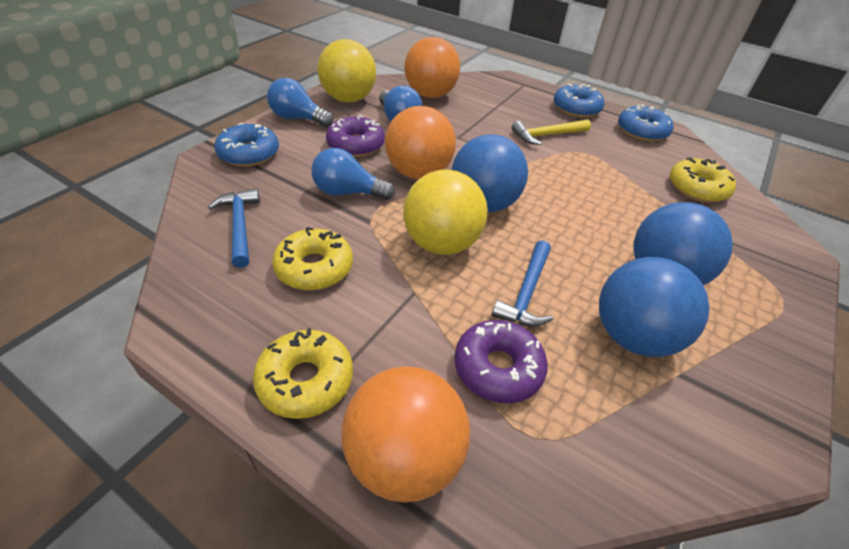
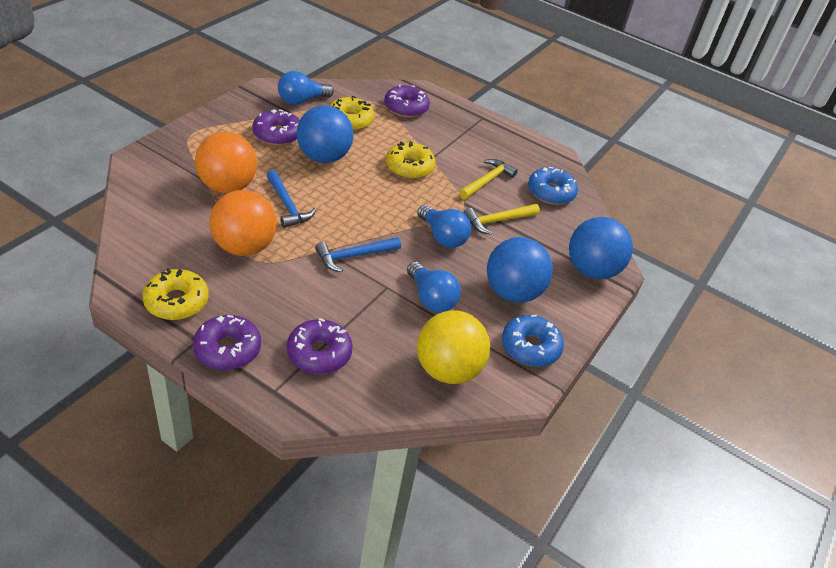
blue donut: [214,123,279,167] [554,84,604,118] [618,104,673,142] = 3 -> [502,315,564,367] [528,167,578,205] = 2
orange ball: [341,366,470,503] [385,106,456,179] [404,37,461,98] = 3 -> [195,132,257,193] [209,190,277,256] = 2
purple donut: [326,115,385,157] [455,320,548,403] = 2 -> [193,315,261,370] [252,109,300,145] [287,318,353,374] [384,84,430,118] = 4
yellow ball: [317,39,376,102] [403,169,488,255] = 2 -> [417,310,490,384] = 1
yellow hammer: [512,120,591,145] = 1 -> [459,159,518,200] [464,204,540,235] = 2

